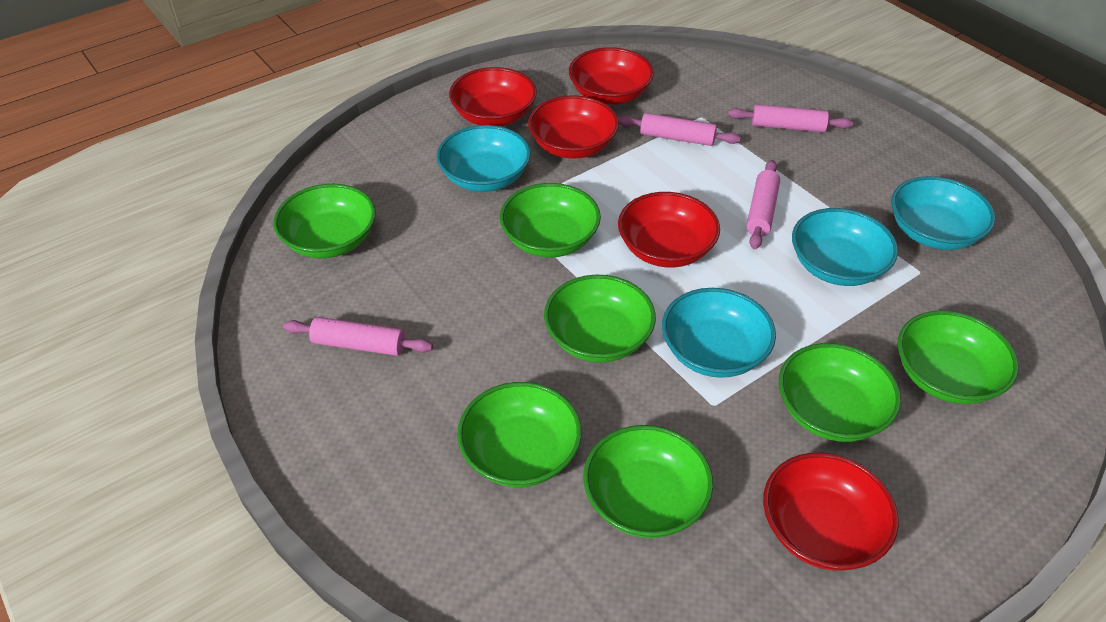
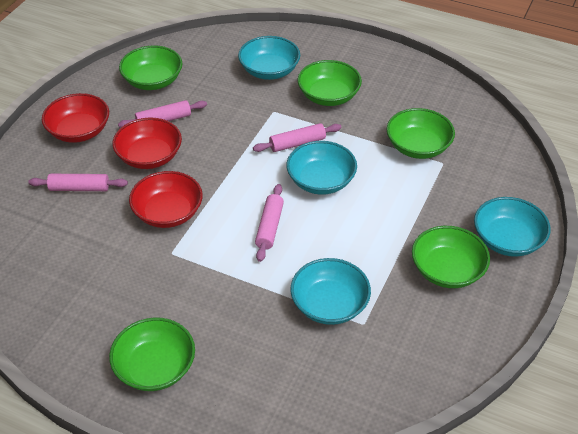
green bowl: [273,184,376,258] [457,382,582,487] [500,183,601,258] [544,275,656,363] [583,425,713,538] [779,343,901,442] [898,311,1019,404] = 7 -> [109,318,195,391] [119,46,183,90] [298,60,362,106] [387,108,455,159] [412,226,490,288] = 5
red bowl: [449,67,537,126] [528,95,619,159] [569,47,654,105] [618,192,720,267] [763,452,899,571] = 5 -> [42,93,109,143] [112,118,182,169] [129,171,203,228] = 3

